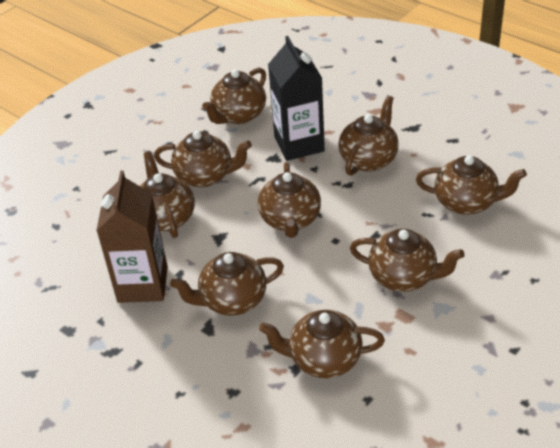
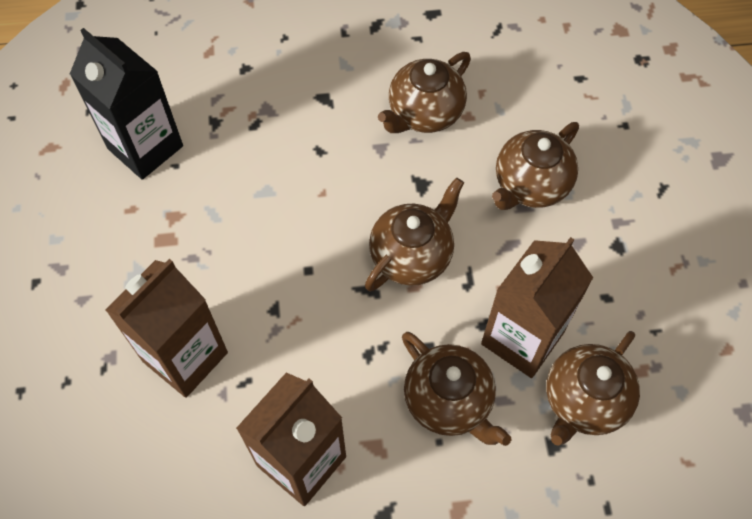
brown carton: [96,171,168,303] = 1 -> [106,259,228,398] [236,373,346,506] [481,237,593,378] = 3
brown teapot: [140,151,195,238] [154,131,252,187] [170,252,284,316] [202,68,266,124] [258,162,321,238] [259,310,385,378] [338,96,399,176] [350,229,465,292] [416,155,527,215] = 9 -> [365,177,464,291] [378,52,471,133] [402,332,511,446] [492,122,579,210] [546,331,640,445] = 5

